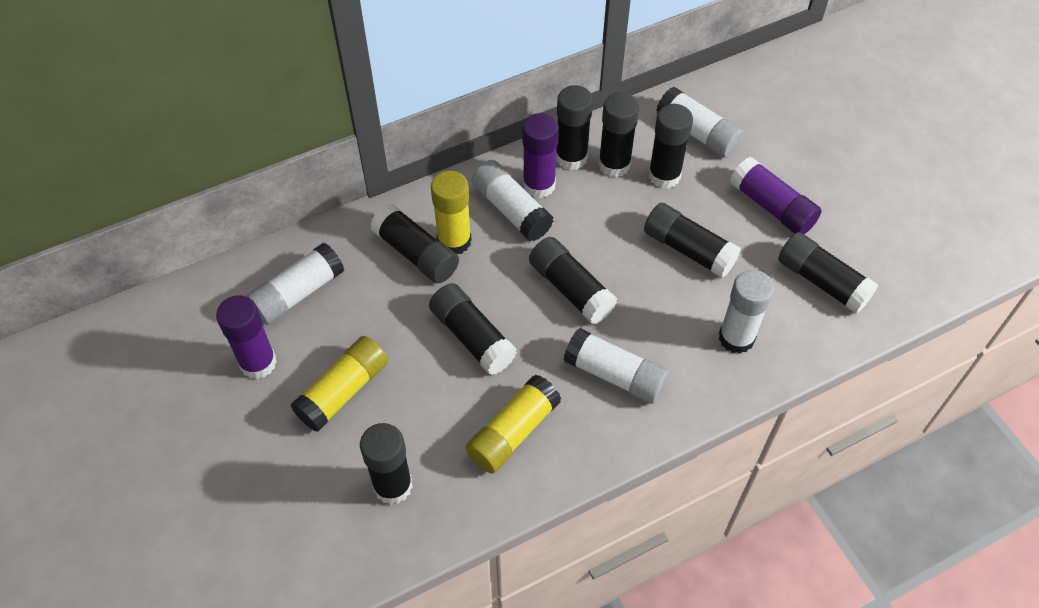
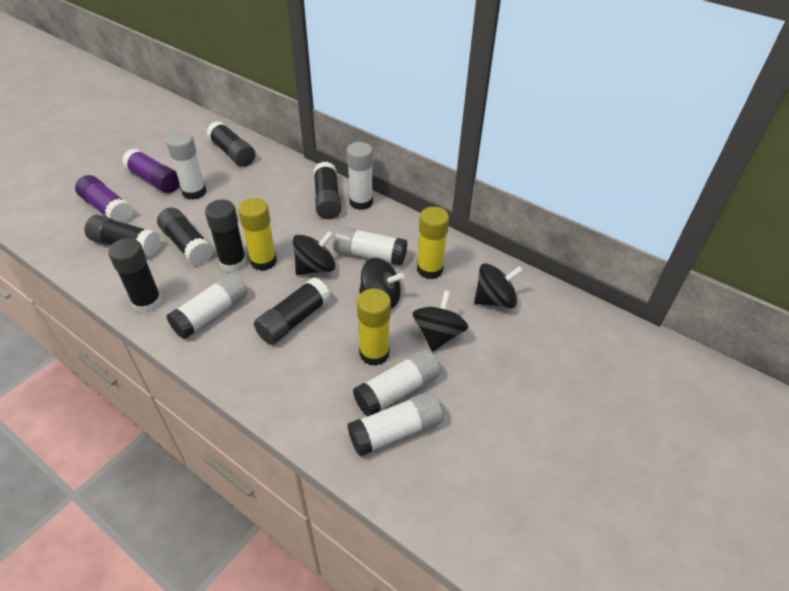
black glue stick: [360,423,413,505] [370,204,459,283] [429,283,517,375] [529,237,617,324] [556,85,593,170] [598,93,639,177] [644,203,741,278] [648,104,693,188] [778,232,878,314] = 9 -> [85,215,161,257] [108,238,162,314] [157,208,213,266] [205,200,247,272] [206,121,256,167] [254,277,331,345] [314,162,341,219] = 7
black spinning top: none = 0 -> [293,231,335,275] [359,258,405,309] [413,290,468,352] [474,263,523,308] = 4
purple glue stick: [216,295,277,379] [522,113,559,198] [730,157,822,234] = 3 -> [75,175,133,223] [122,149,180,193] = 2
white glue stick: [246,243,344,325] [471,160,553,241] [563,328,669,404] [656,87,744,158] [719,270,774,354] = 5 -> [166,132,207,200] [166,272,248,339] [333,226,407,266] [347,142,373,210] [347,391,443,457] [353,349,441,417] = 6

